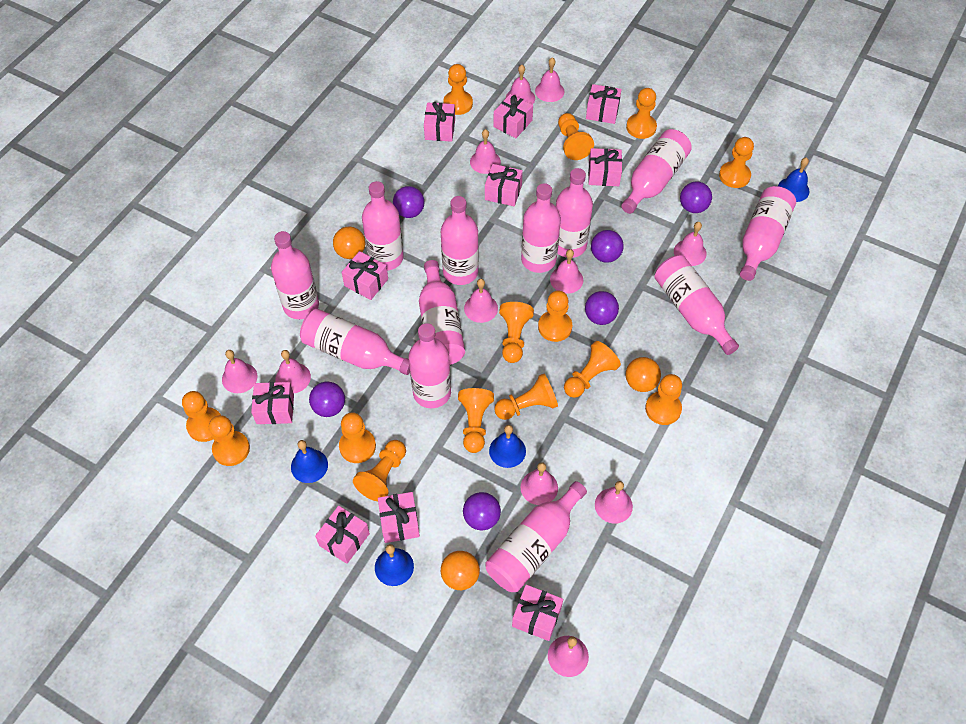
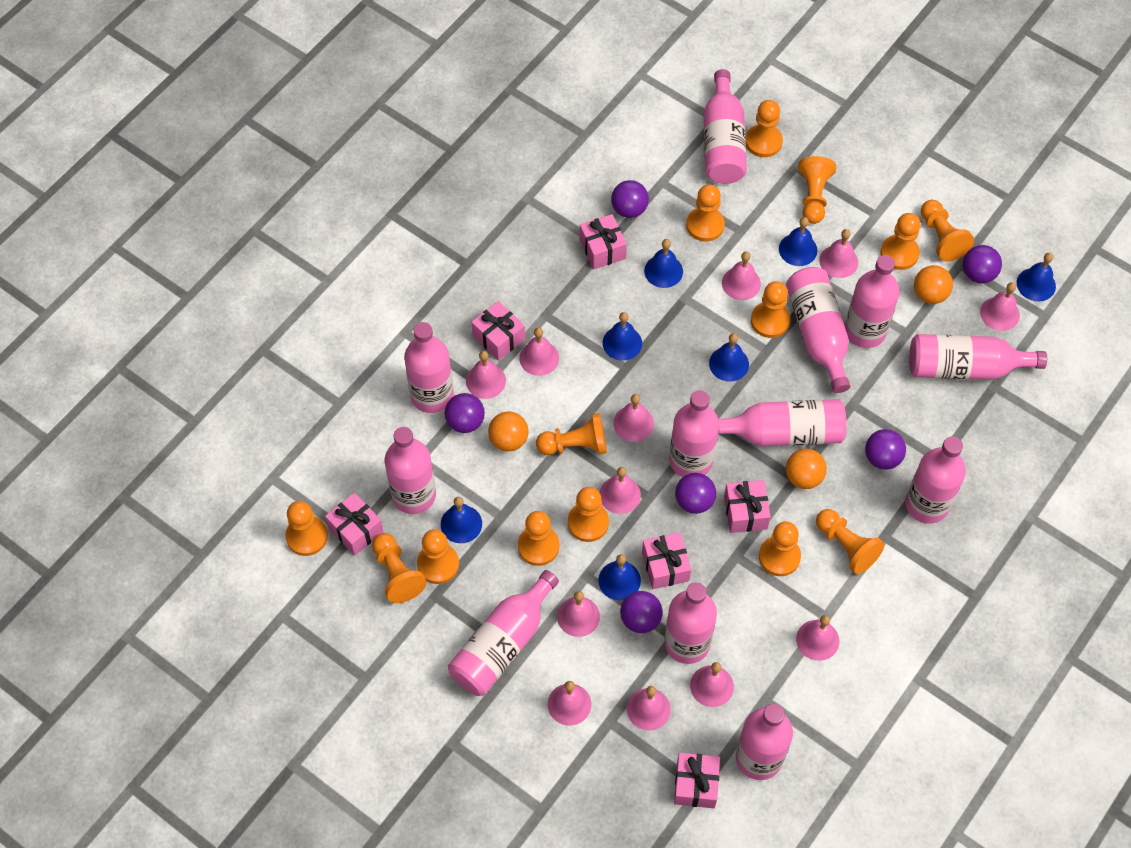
blue bell: [291,440,328,483] [375,544,414,586] [489,425,526,468] [778,157,809,202] = 4 -> [441,497,482,543] [598,554,641,600] [603,312,642,361] [644,239,683,288] [709,333,749,382] [779,217,817,266] [1017,253,1056,301] = 7
pink bell: [222,350,257,393] [275,350,311,393] [464,279,498,323] [470,129,501,174] [506,65,535,105] [521,462,558,505] [535,57,564,102] [548,636,589,677] [550,249,583,294] [595,481,633,524] [674,222,707,266] = 11 -> [466,351,506,399] [519,327,559,376] [548,681,591,726] [557,591,600,637] [600,467,641,514] [613,394,654,442] [627,686,671,730] [690,662,734,707] [722,251,761,300] [796,615,839,661] [819,229,858,278] [980,282,1020,331] = 12
pink gift: [251,382,294,424] [315,506,370,564] [342,251,388,300] [378,492,420,543] [424,102,455,142] [485,164,523,206] [493,94,533,138] [512,585,563,641] [586,84,622,124] [588,148,622,186] = 10 -> [325,492,384,555] [471,301,525,361] [580,214,627,269] [642,532,691,589] [674,753,720,808] [724,480,771,533] = 6

